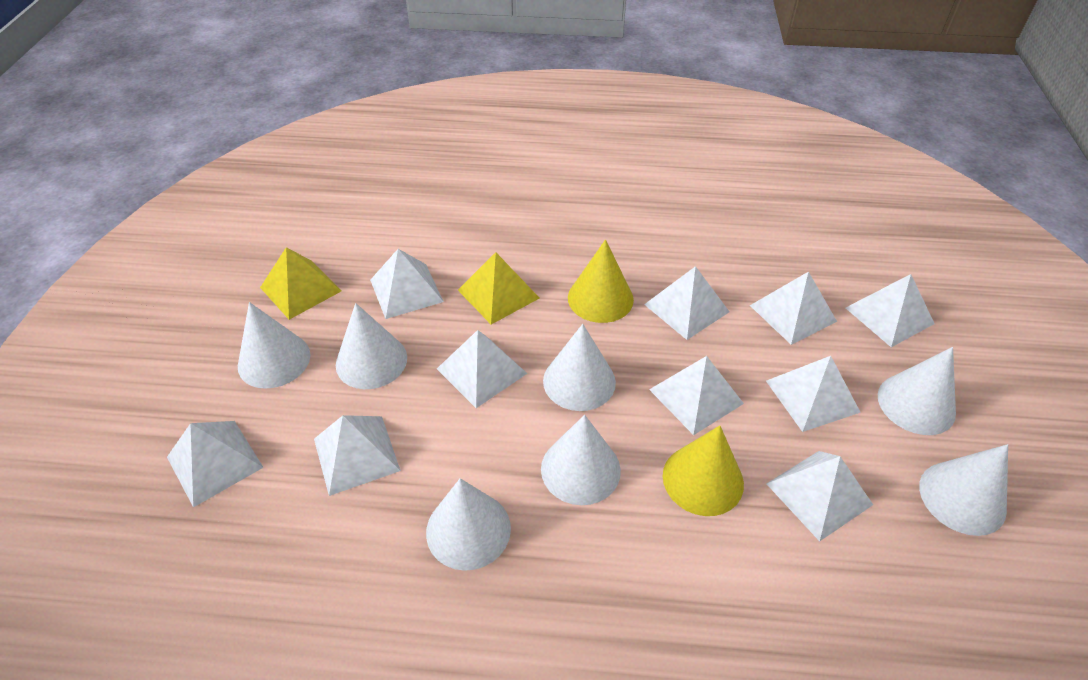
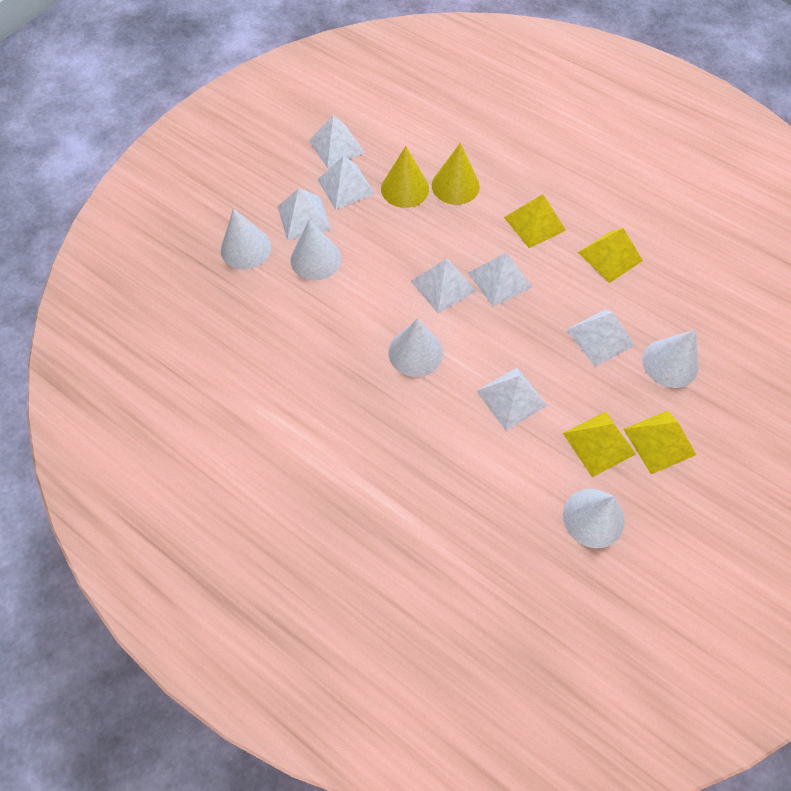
white cone: [238,302,310,389] [336,303,407,389] [426,478,511,571] [541,415,621,505] [543,324,616,411] [878,347,956,435] [919,444,1008,536] = 7 -> [221,208,271,269] [290,220,341,281] [389,318,443,377] [563,489,624,548] [642,330,698,388] = 5
white pyramid: [167,421,264,507] [314,415,401,496] [370,249,444,319] [437,330,528,408] [644,266,730,340] [649,356,744,435] [750,271,837,345] [766,356,861,432] [766,451,873,541] [846,274,935,347] = 10 -> [277,188,331,240] [309,114,365,168] [317,156,375,210] [411,259,476,314] [468,252,532,307] [477,368,547,430] [566,310,635,367] = 7
yellow pyramid: [260,247,341,320] [458,252,539,324] = 2 -> [504,194,566,248] [563,412,636,477] [578,228,643,283] [623,411,696,474] = 4

